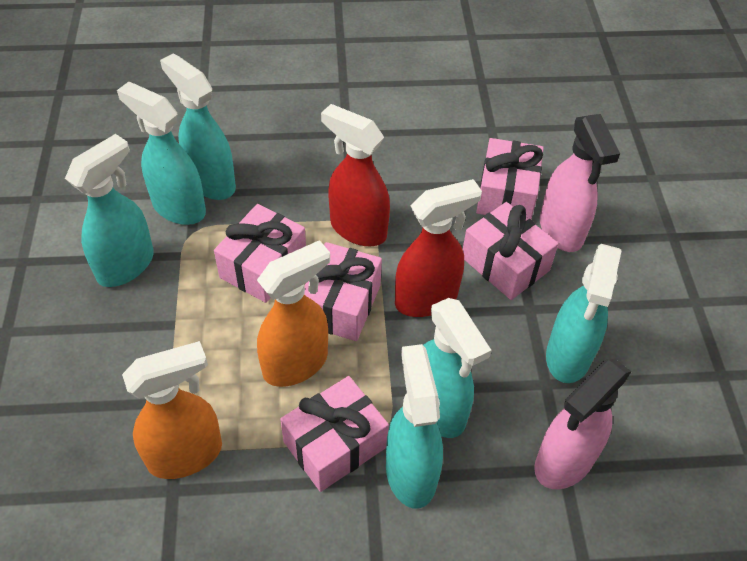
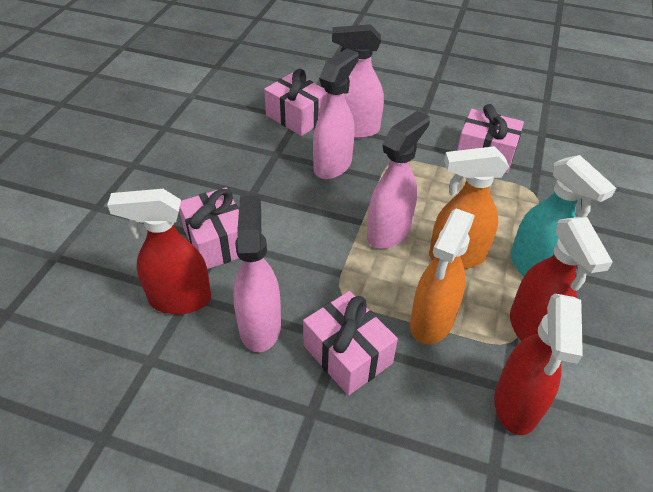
pink gift: [214,204,306,303] [280,376,389,492] [304,242,382,341] [463,202,558,300] [476,138,544,219] = 5 -> [179,187,239,269] [264,69,328,136] [303,291,398,396] [457,104,524,173] = 4
pink spray bottle: [534,359,632,489] [540,114,620,252] = 2 -> [233,196,281,352] [313,48,359,179] [332,24,384,138] [367,111,430,249] = 4
red spray bottle: [321,104,390,246] [395,179,482,317] = 2 -> [107,189,211,314] [494,293,583,435] [510,217,613,341] = 3
turquoise spray bottle: [65,134,154,287] [117,82,206,225] [160,53,236,200] [386,344,443,509] [423,298,492,438] [546,244,622,383] = 6 -> [510,155,616,276] = 1

